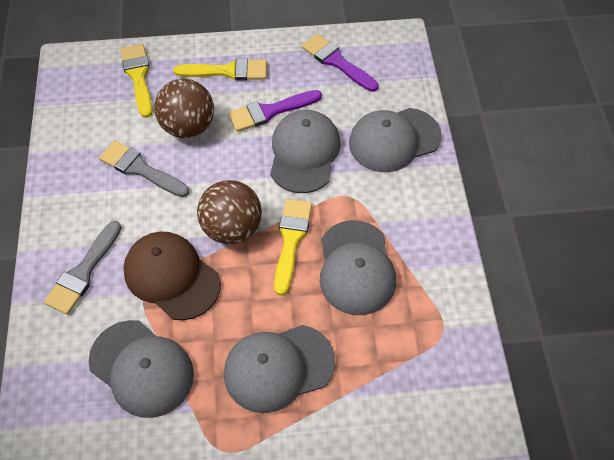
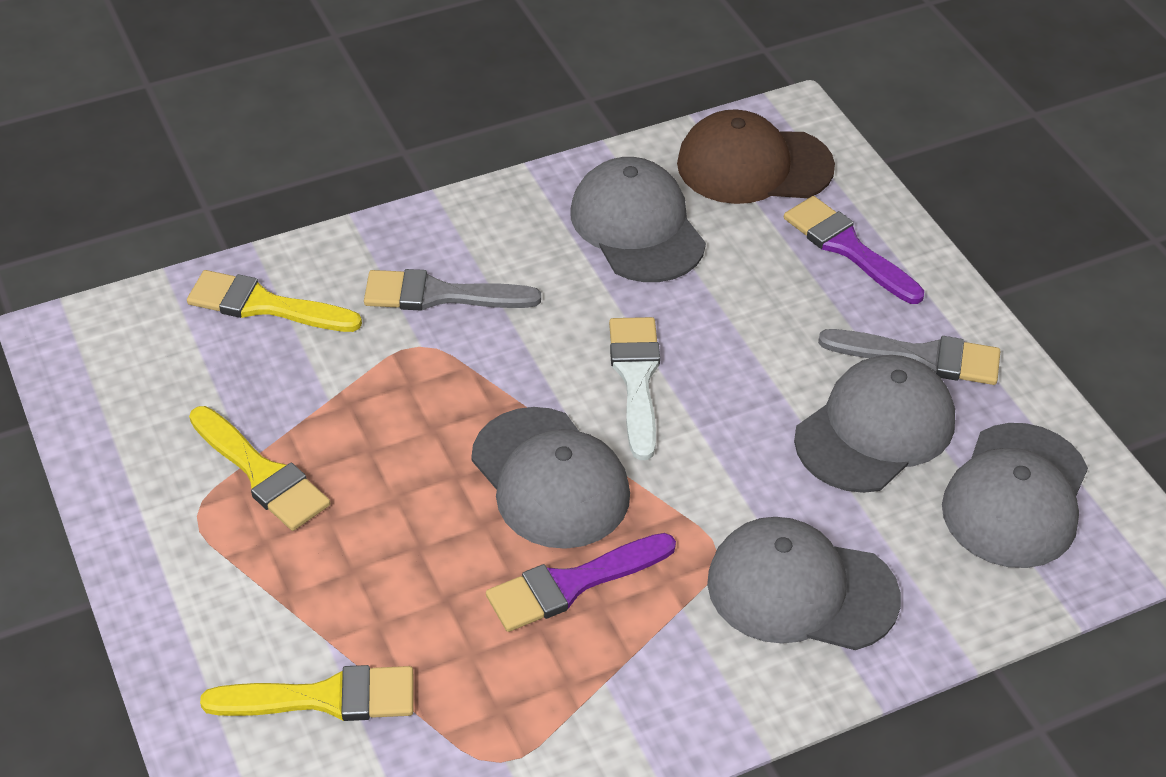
brown ball: [154,79,214,138] [197,180,262,244] = 2 -> none = 0
white brush: none = 0 -> [609,317,660,460] = 1

